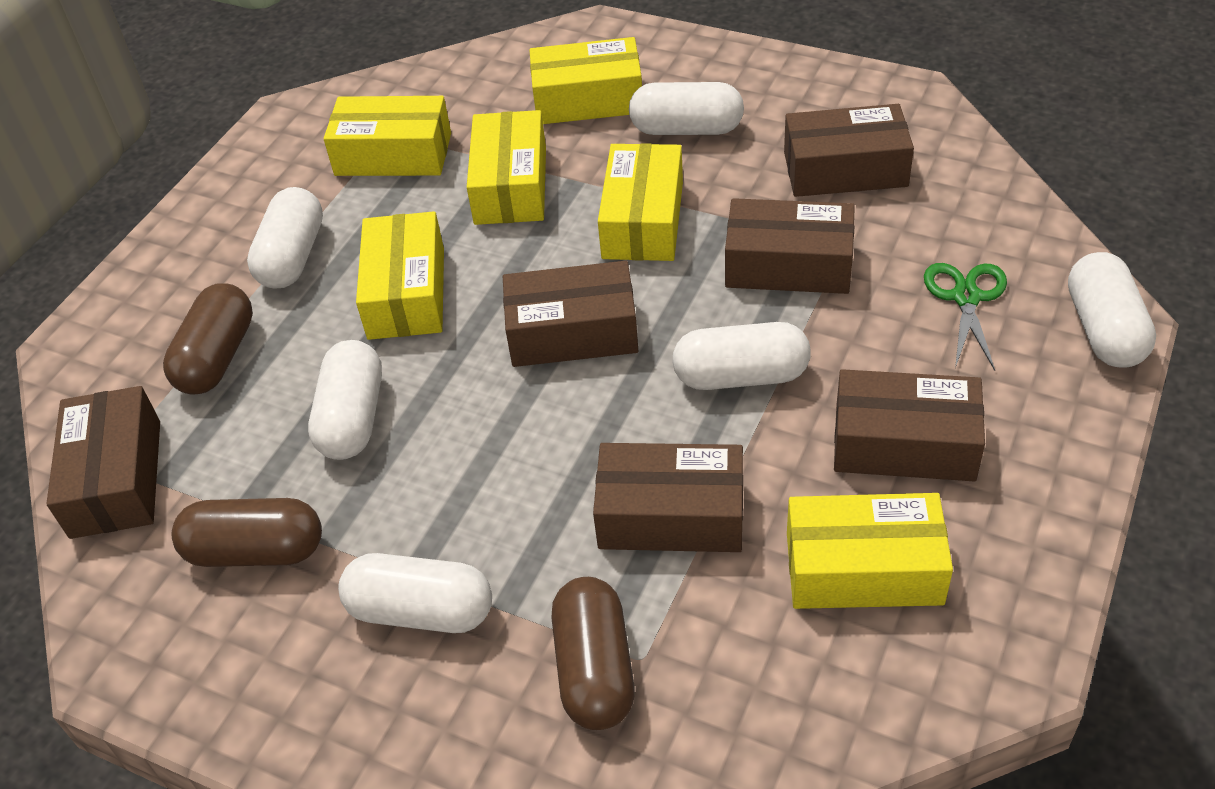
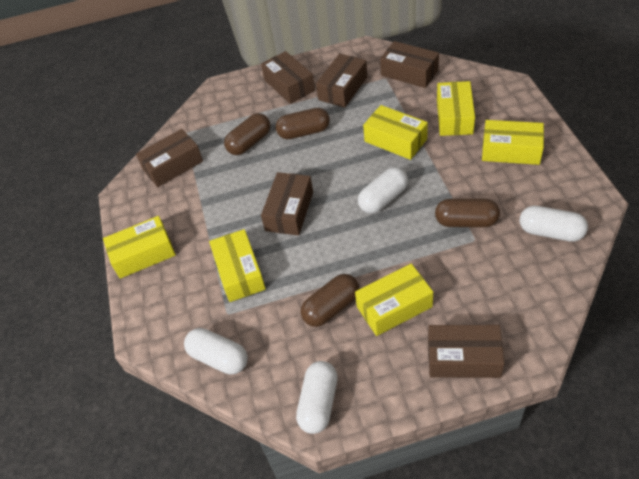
brown capsule: [163,283,253,394] [171,498,322,567] [551,577,635,730] = 3 -> [224,113,270,155] [276,108,330,139] [301,274,359,327] [435,199,500,227] = 4
green scissors: [924,263,1007,371] = 1 -> none = 0
white capsule: [247,187,323,288] [308,340,382,460] [338,553,492,633] [629,82,744,135] [672,322,811,390] [1068,252,1156,368] = 6 -> [184,328,248,374] [296,361,337,434] [358,167,408,214] [520,206,588,242] = 4

